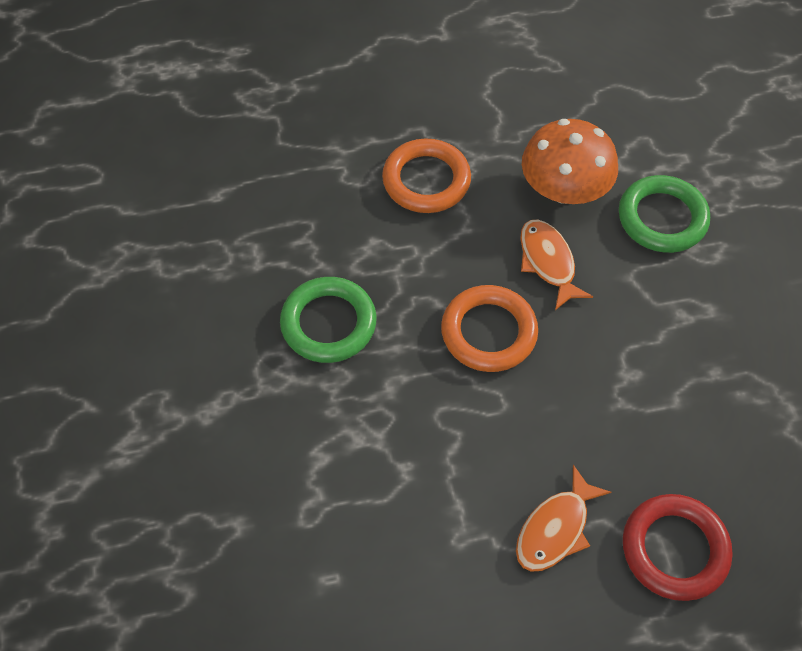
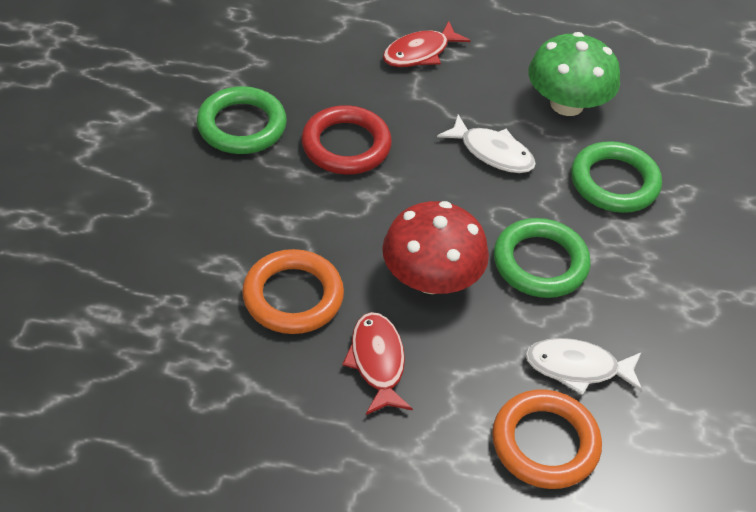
green mushroom: none = 0 -> [529,32,620,116] = 1
green ring: [280,277,377,363] [619,175,710,253] = 2 -> [197,86,287,154] [494,218,591,298] [571,141,662,213] = 3
orange fish: [516,465,611,572] [520,220,593,310] = 2 -> none = 0
orange mushroom: [522,119,618,204] = 1 -> none = 0
red fish: none = 0 -> [342,312,413,415] [383,21,471,67] = 2
red mushroom: none = 0 -> [382,201,489,294] = 1
white fish: none = 0 -> [437,115,536,173] [525,338,642,395] = 2

